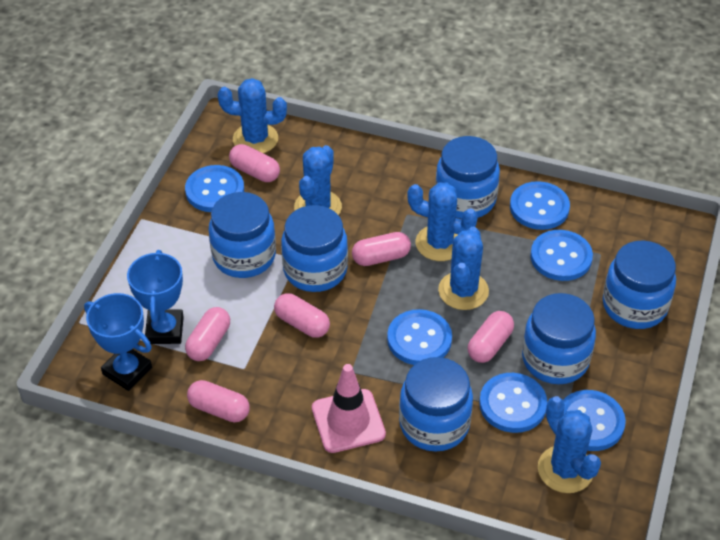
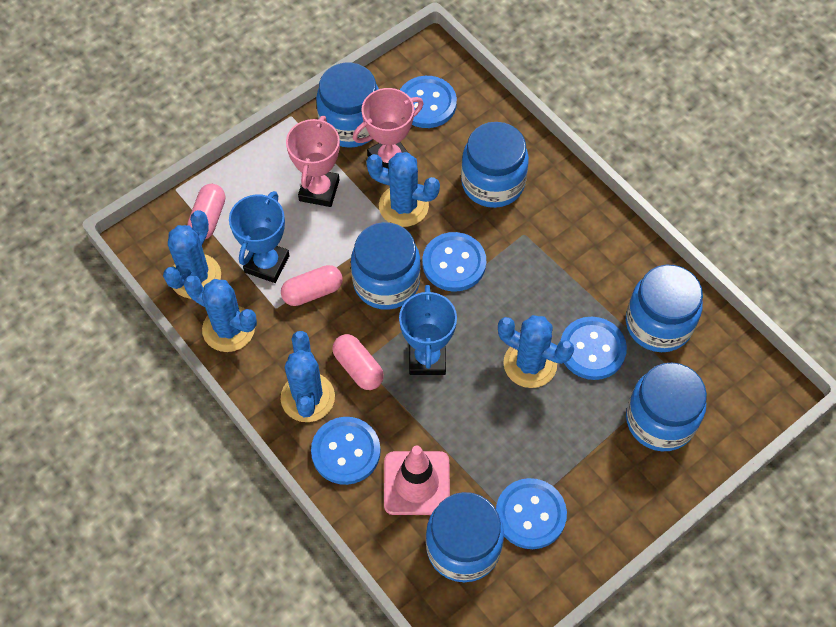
blue button: [185,165,244,212] [387,309,452,365] [479,373,547,433] [510,181,570,230] [530,230,593,281] [563,390,626,451] = 6 -> [311,417,381,485] [400,76,457,128] [422,232,486,291] [496,478,567,549] [560,317,627,380] = 5
pink capsule: [185,307,230,361] [187,380,250,422] [229,144,280,182] [274,293,330,338] [352,232,411,266] [468,311,514,363] = 6 -> [187,184,225,239] [281,265,343,306] [332,334,384,390] = 3
pink trophy: none = 0 -> [286,116,340,207] [353,88,424,169] = 2

